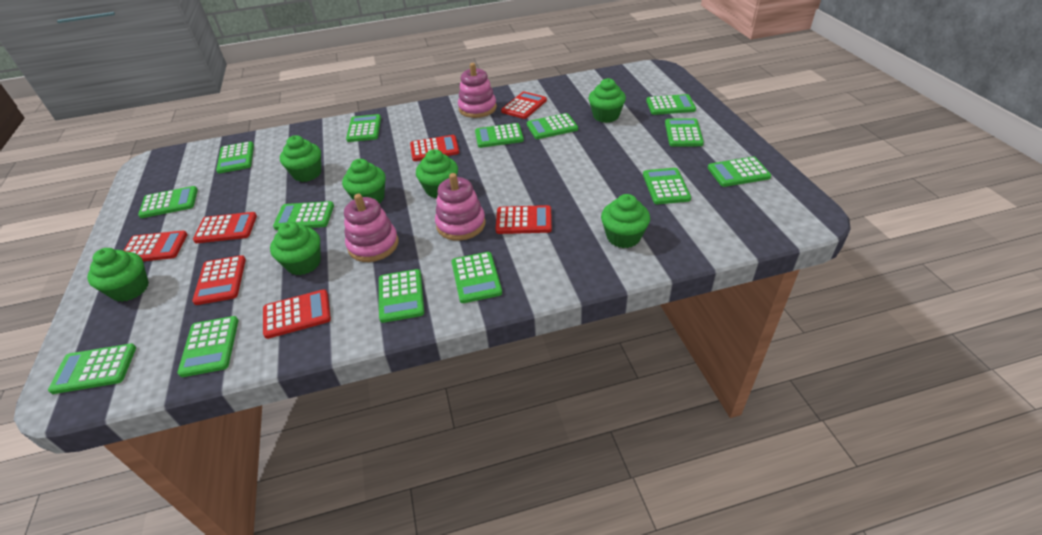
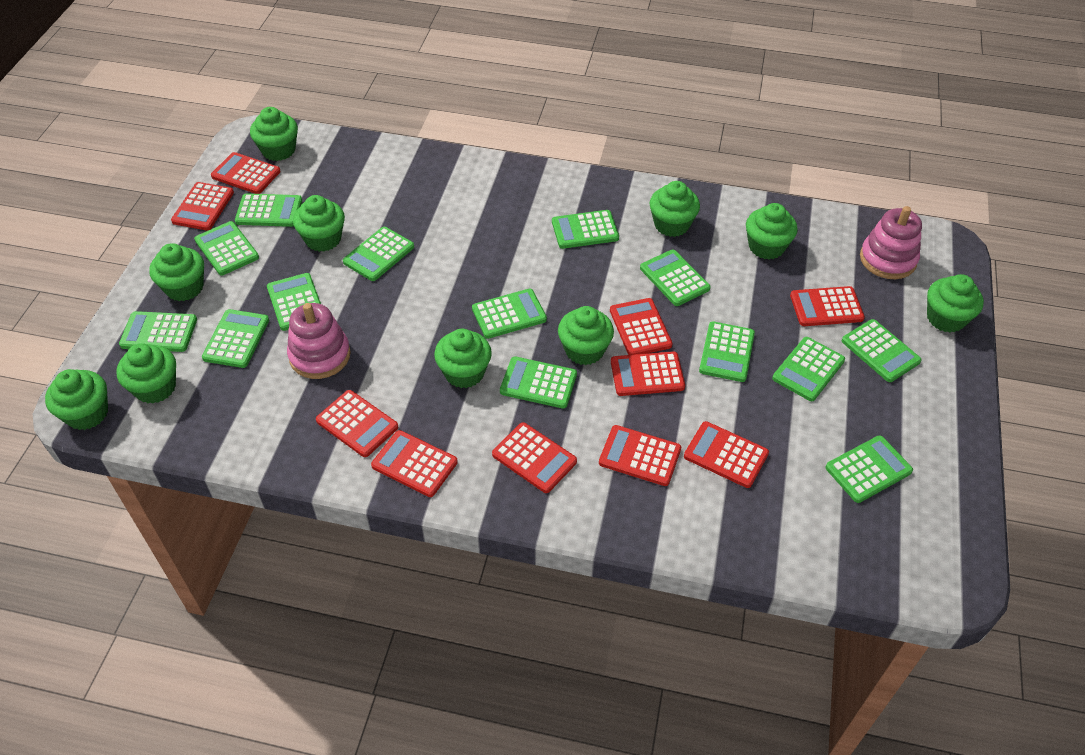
green cupcake: [87,248,149,302] [270,222,321,275] [280,135,321,182] [342,159,386,203] [416,149,458,198] [589,78,626,123] [601,194,650,248] = 7 -> [45,369,108,430] [116,343,176,404] [149,243,204,301] [250,107,298,161] [293,195,345,252] [434,329,492,388] [558,306,614,365] [650,181,700,237] [746,203,798,260] [927,274,984,333] = 10
pink stacking toy: [344,194,398,262] [435,173,486,241] [458,63,497,118] = 3 -> [287,303,351,379] [860,206,922,279] = 2
red calculator: [123,231,188,261] [192,255,246,305] [193,212,257,243] [263,289,331,339] [410,135,459,161] [495,205,552,234] [501,92,547,119] = 7 -> [171,182,234,231] [211,152,281,194] [316,390,398,457] [371,430,458,497] [492,423,577,493] [599,425,681,486] [610,298,673,355] [611,352,685,396] [684,421,769,488] [790,286,865,326] = 10

